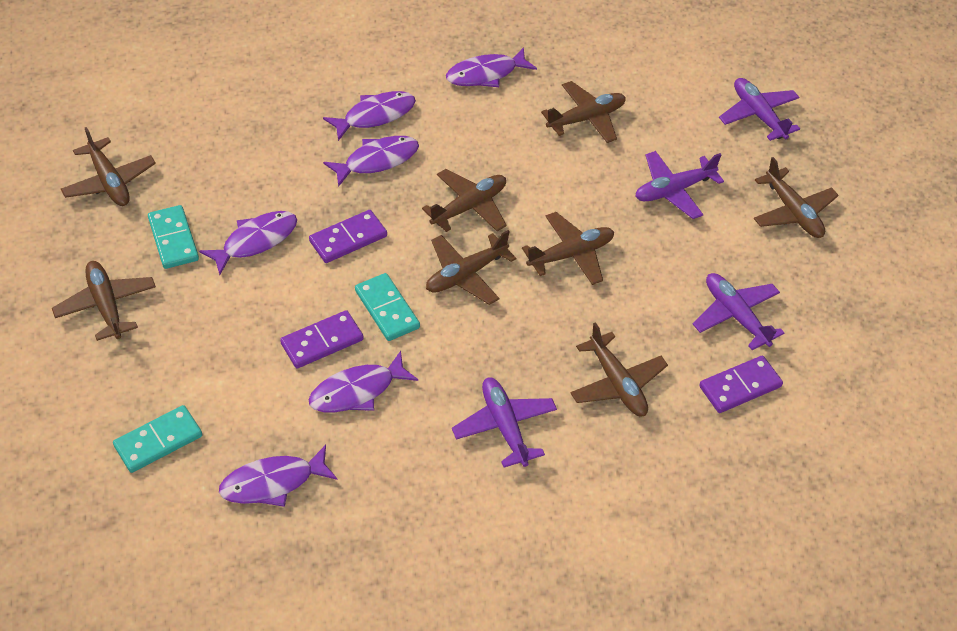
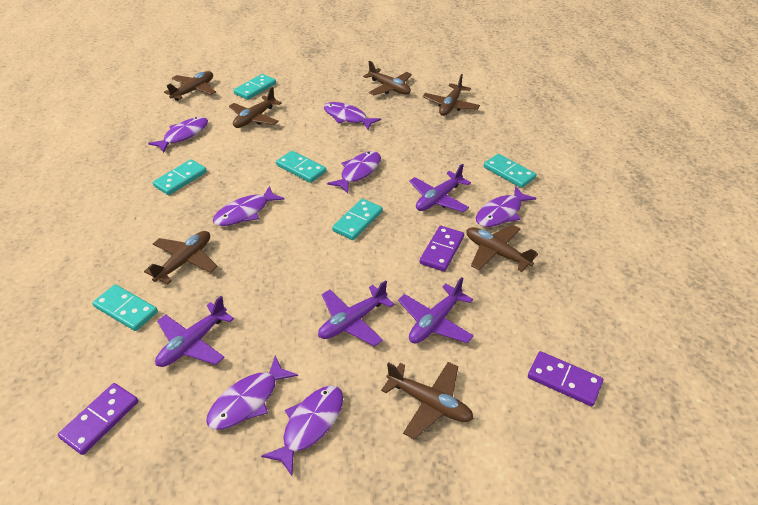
brown plane: [52,261,156,341] [61,127,156,206] [422,169,507,232] [426,230,516,305] [522,212,614,285] [541,81,626,143] [571,322,668,416] [754,157,839,238] = 8 -> [144,231,218,284] [164,71,216,101] [229,87,282,128] [363,61,412,96] [381,362,474,439] [423,74,480,116] [467,225,538,272] = 7
purple fish: [199,211,297,275] [219,445,338,507] [309,351,418,412] [323,91,416,141] [323,136,419,187] [446,47,537,87] = 6 -> [148,117,208,153] [206,356,298,430] [213,186,285,226] [261,385,343,476] [324,102,381,130] [327,151,381,193] [476,186,536,227] = 7
turquoise domino: [113,405,202,473] [148,205,199,269] [355,273,420,341] = 3 -> [93,284,158,331] [153,159,207,195] [233,74,276,100] [276,151,326,183] [332,199,383,240] [484,154,536,188] = 6

